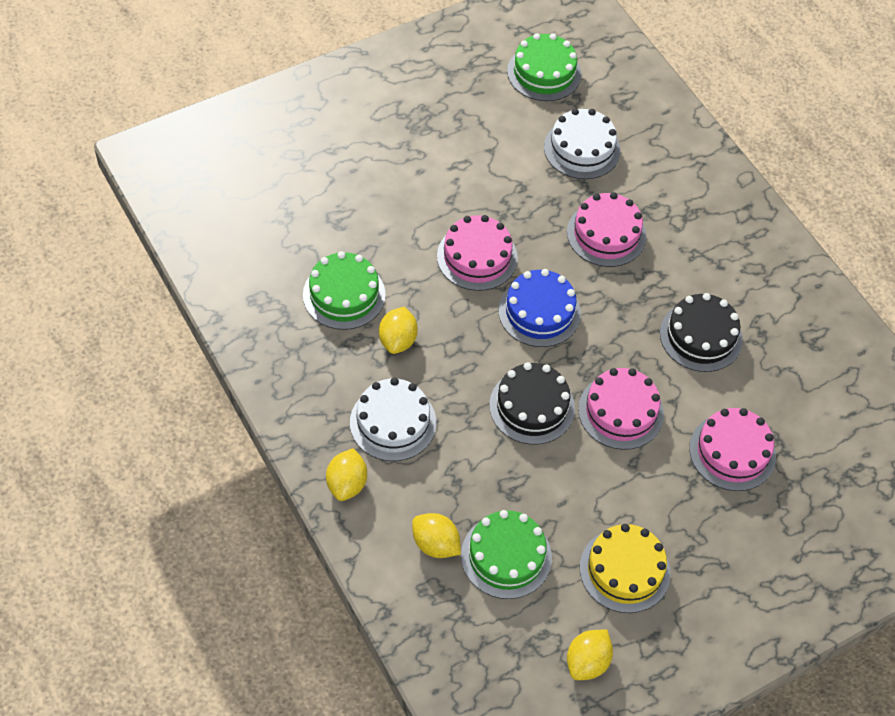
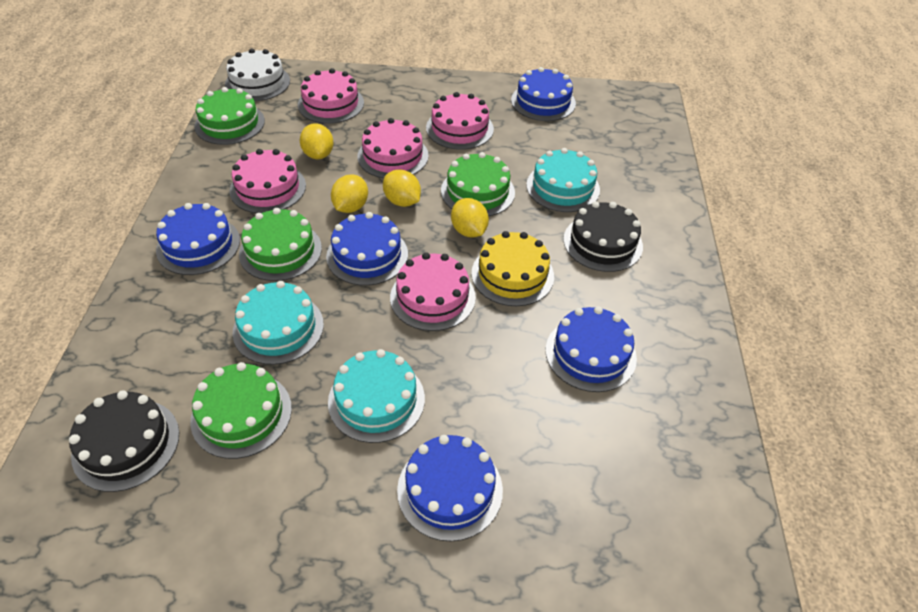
blue cake: [499,269,581,347] = 1 -> [156,203,240,275] [326,212,408,286] [397,435,503,542] [511,67,576,121] [546,306,637,392] = 5
green cake: [303,251,386,330] [461,510,552,599] [507,33,581,101] = 3 -> [190,362,292,459] [194,87,265,145] [239,208,322,281] [441,152,515,216] = 4
pink cake: [437,215,518,291] [567,192,646,267] [578,368,664,450] [689,408,776,491] = 4 -> [230,149,306,213] [298,68,364,124] [357,118,429,178] [390,252,476,331] [426,92,494,150] = 5
turquoise cake: none = 0 -> [232,281,324,365] [328,349,425,443] [526,148,600,212] = 3
white cake: [350,378,436,461] [544,108,621,179] = 2 -> [225,48,290,101] = 1

